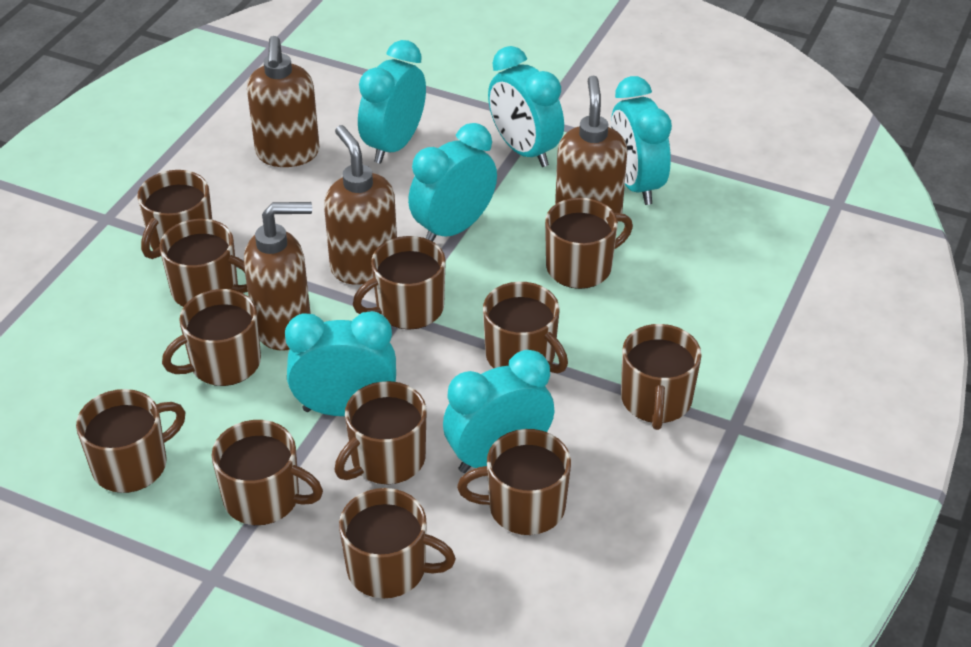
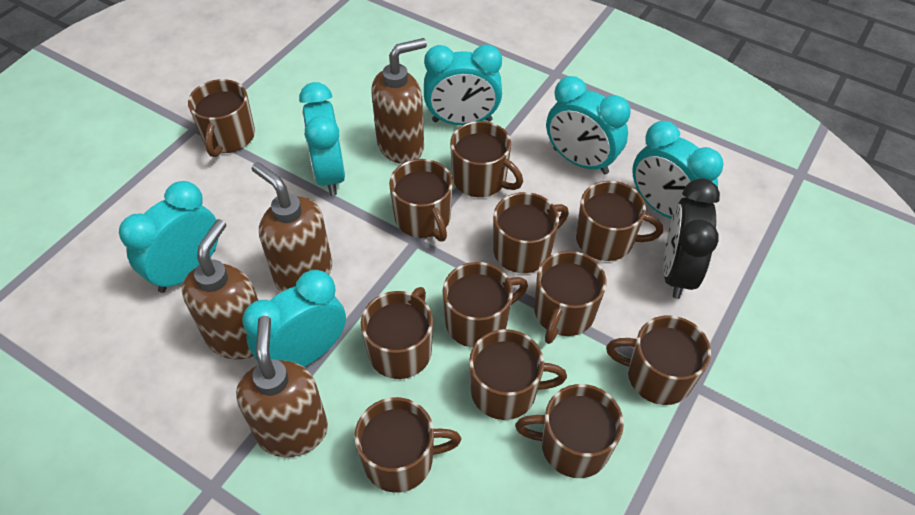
black clock: none = 0 -> [663,178,720,299] = 1

